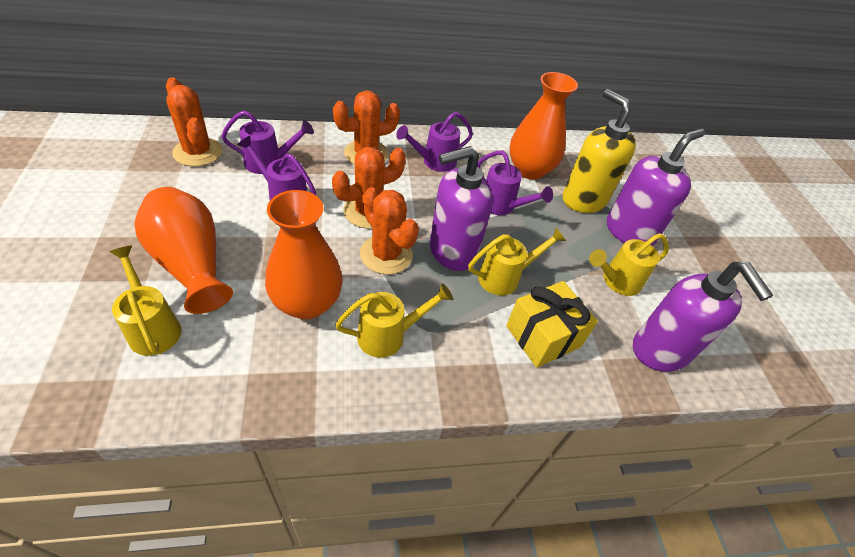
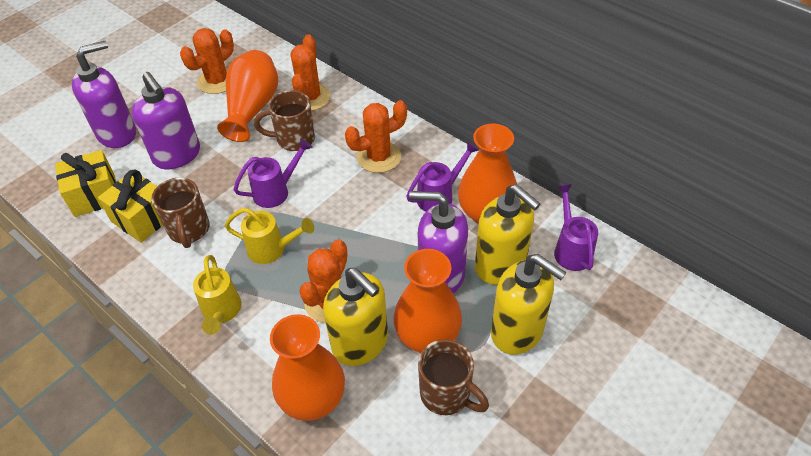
brown mug: none = 0 -> [151,177,210,248] [254,90,315,151] [418,339,489,415] = 3
orange vase: [134,187,233,314] [265,190,343,320] [509,72,578,180] = 3 -> [217,50,278,142] [270,314,345,421] [393,249,462,353] [458,123,517,224] = 4
purple watering can: [221,110,314,174] [237,136,316,200] [396,112,473,172] [477,151,553,215] = 4 -> [234,139,312,208] [406,141,479,211] [554,184,598,271] = 3
yellow gift: [506,281,598,368] = 1 -> [55,150,116,217] [98,170,163,243] = 2
yellow soap dispenser: [563,89,636,213] = 1 -> [323,268,388,366] [475,184,540,285] [491,254,566,355] = 3
yellow watering can: [110,246,181,356] [335,283,453,358] [468,227,566,296] [589,233,669,296] = 4 -> [193,255,241,335] [225,208,314,264] = 2

